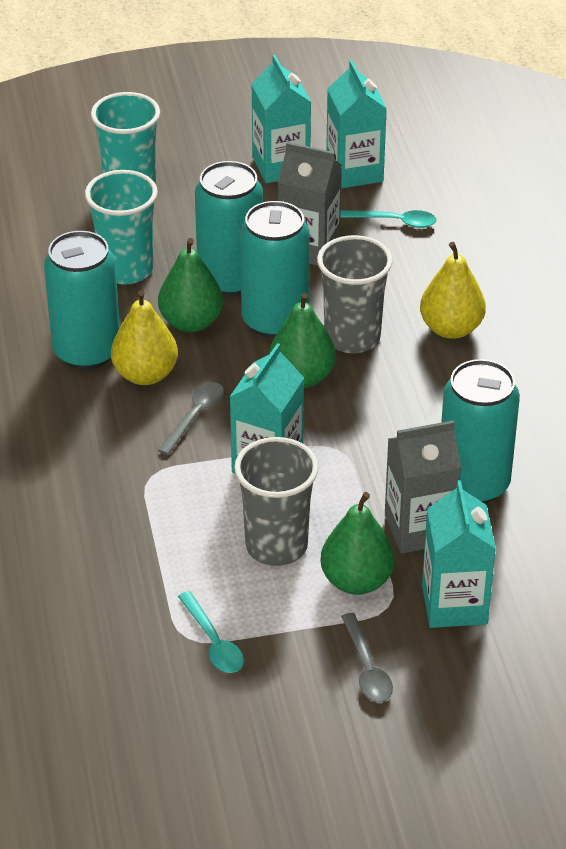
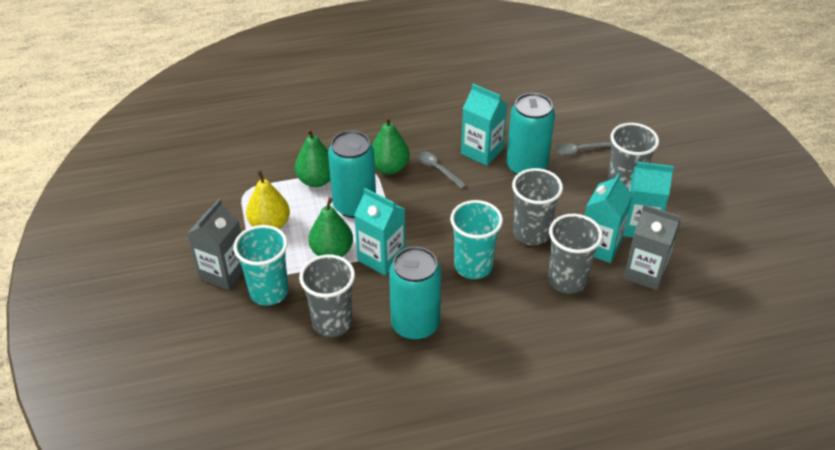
grey cup: [234,437,319,566] [317,235,393,353] = 2 -> [299,255,355,337] [512,168,563,245] [548,214,603,294] [607,123,659,190] = 4
turquoise can: [44,231,120,370] [195,161,263,296] [240,201,310,338] [441,359,520,503] = 4 -> [328,130,376,218] [389,247,441,340] [506,93,555,175] = 3
turquoise spoon: [178,591,244,673] [340,210,437,228] = 2 -> none = 0
yellow pear: [111,290,178,385] [420,242,486,339] = 2 -> [246,170,290,229] = 1

